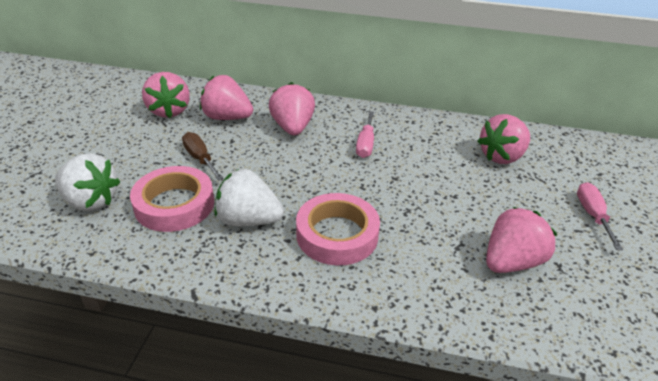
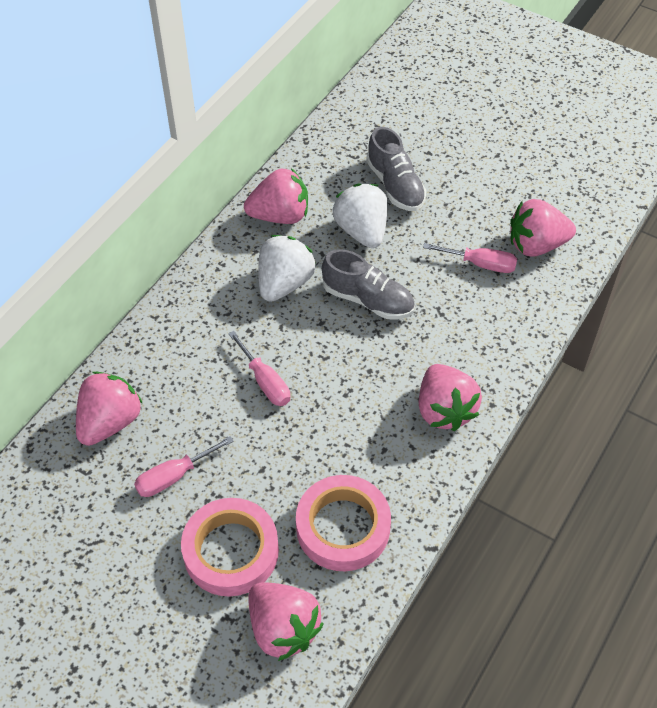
brown screwdriver: [182,132,224,181] = 1 -> none = 0
grey shoe: none = 0 -> [322,249,415,320] [366,127,426,211] = 2
pink screwdriver: [356,111,374,158] [577,182,623,250] = 2 -> [134,436,234,497] [228,331,290,406] [423,243,517,273] = 3

